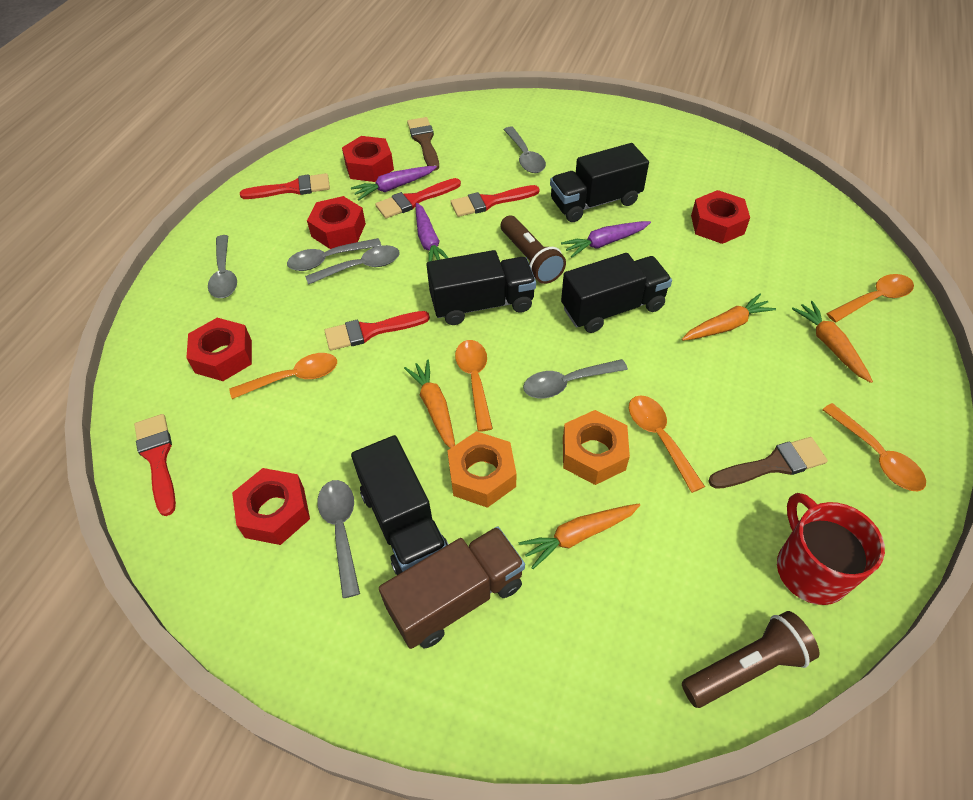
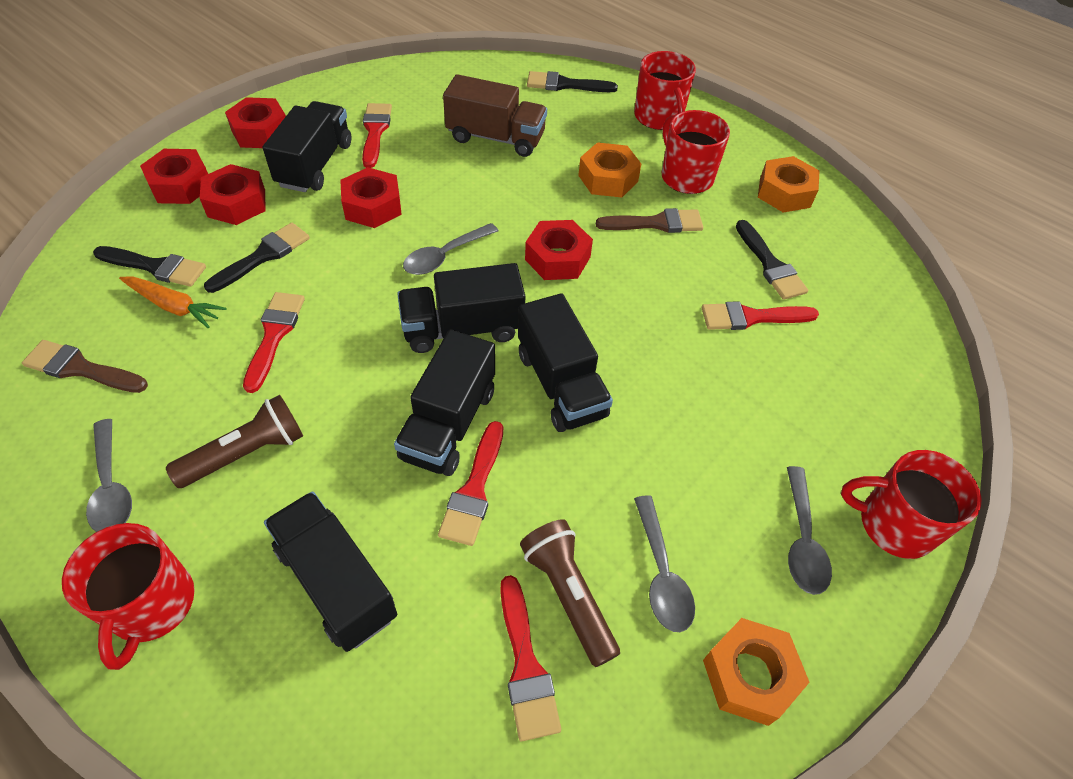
black brush: none = 0 -> [93,246,206,287] [204,223,310,293] [527,71,618,92] [736,220,808,300] = 4
black truck: [351,435,449,575] [427,250,536,325] [550,143,649,222] [561,253,672,333] = 4 -> [263,101,352,192] [264,491,397,652] [394,329,495,476] [397,263,525,353] [518,293,613,432] = 5
grey spoon: [208,235,237,298] [287,238,381,271] [305,245,400,285] [317,480,360,598] [504,127,546,173] [523,359,628,398] = 6 -> [86,419,132,532] [403,223,499,275] [634,495,695,632] [787,466,832,595] = 4
orange carrot: [404,360,455,449] [519,504,640,569] [682,294,776,341] [792,301,873,383] = 4 -> [119,276,227,329] = 1
orange nut: [447,431,517,508] [563,410,630,485] = 2 -> [578,142,641,198] [703,618,809,726] [758,156,820,213] = 3
orange spoon: [229,353,337,399] [455,340,493,432] [629,395,705,493] [822,403,926,491] [826,274,914,322] = 5 -> none = 0
purple carrot: [351,166,437,200] [416,203,448,262] [561,221,651,258] = 3 -> none = 0
red mug: [777,493,885,605] = 1 -> [62,523,195,670] [634,51,696,130] [662,110,730,194] [841,450,982,559] = 4

